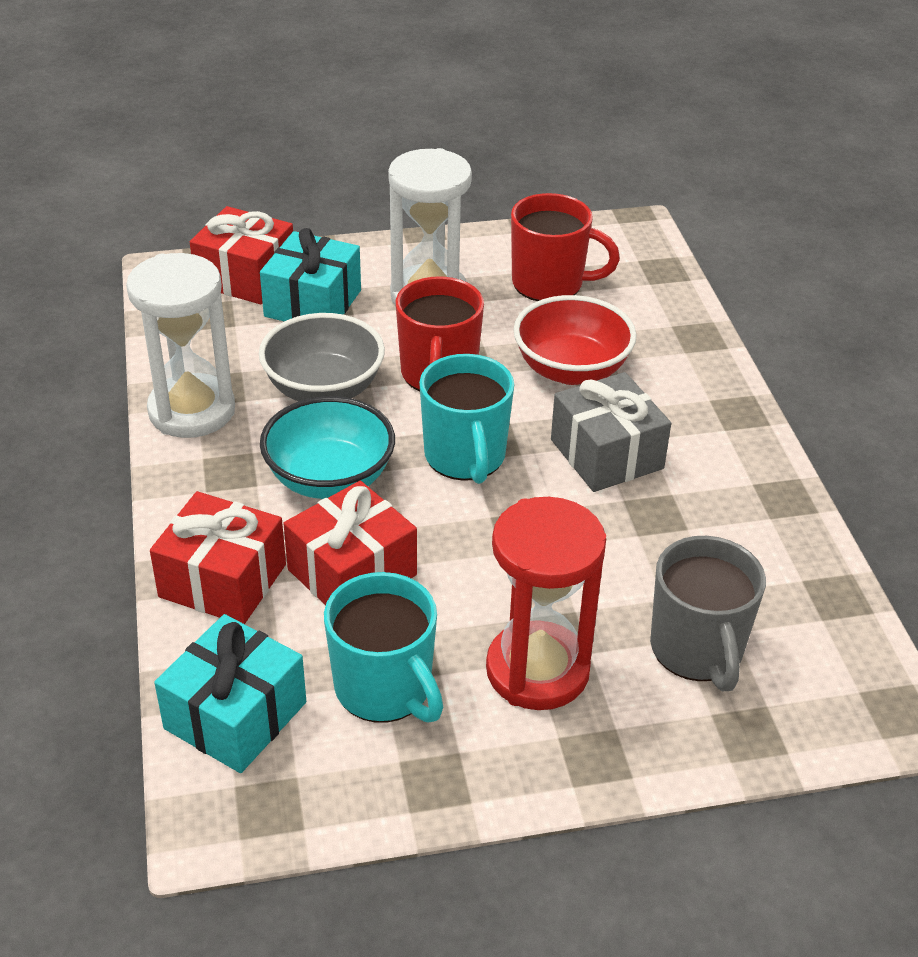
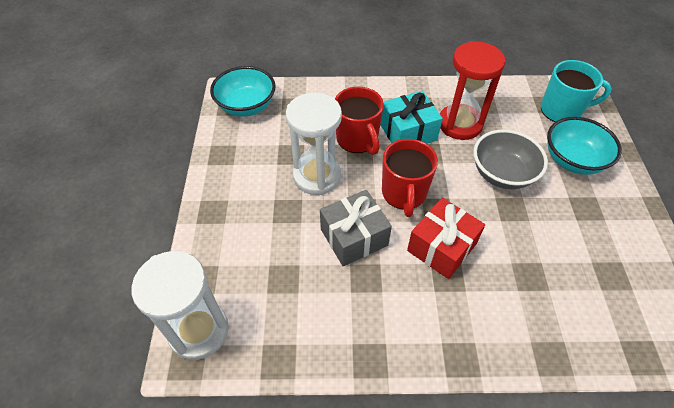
grey mug: [650,536,766,691] = 1 -> none = 0
red bowl: [513,295,637,385] = 1 -> none = 0
red gift: [150,491,286,624] [190,206,293,304] [283,480,417,605] = 3 -> [407,198,485,279] = 1
turquoise bowl: [260,396,395,499] = 1 -> [210,66,276,117] [547,117,622,175] = 2
turquoise gift: [154,614,306,773] [260,228,361,321] = 2 -> [380,91,443,144] = 1
turquoise mug: [324,572,443,723] [419,354,514,484] = 2 -> [541,60,612,122] = 1

